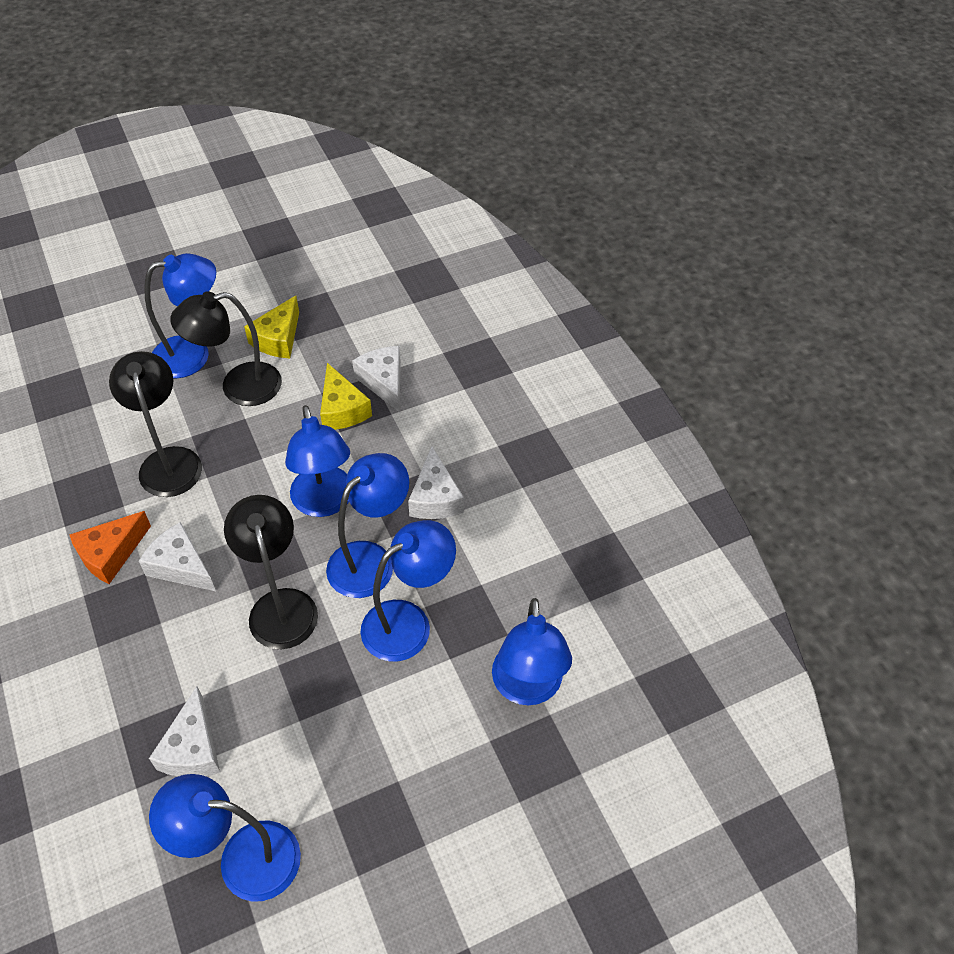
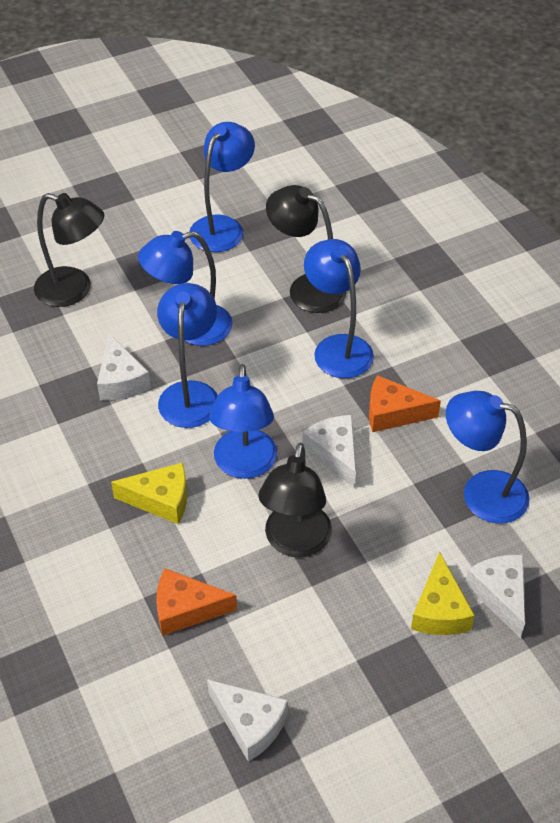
orange cheese: [69,511,151,584] = 1 -> [156,568,237,636] [369,375,441,432] = 2

